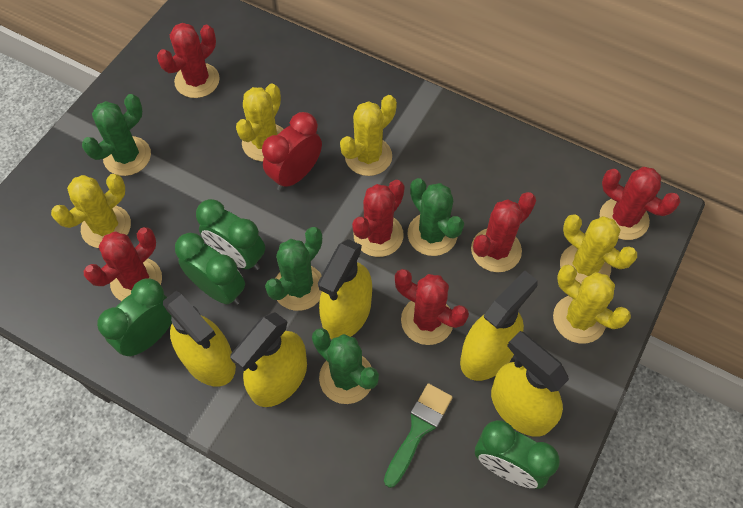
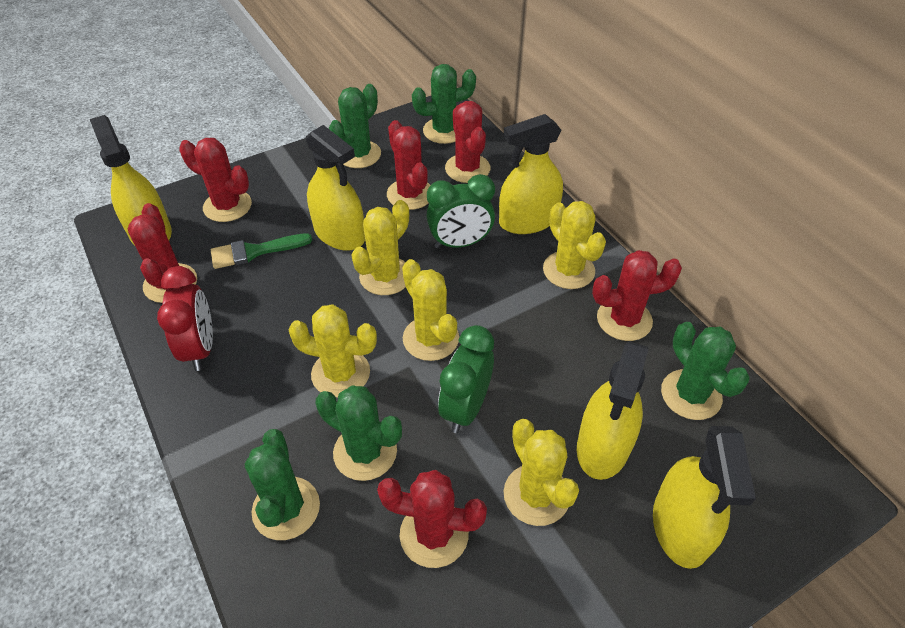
green cactus: [82,94,151,176] [265,227,322,311] [312,328,379,404] [408,178,464,256] = 4 -> [245,429,320,540] [316,385,402,481] [329,84,381,168] [412,64,476,144] [661,322,750,420] = 5
green clock: [97,278,172,356] [175,233,245,305] [196,199,265,270] [475,420,560,489] = 4 -> [427,174,495,248] [438,325,494,433] = 2

